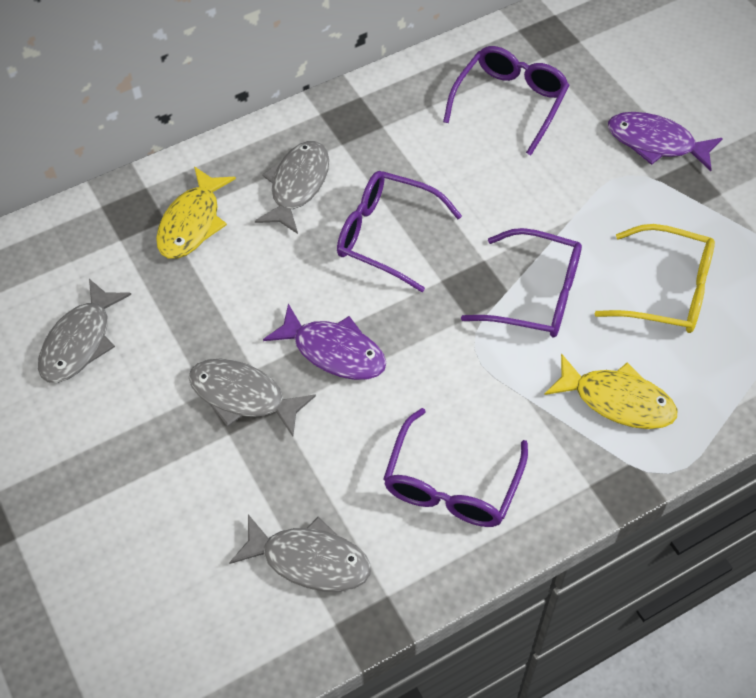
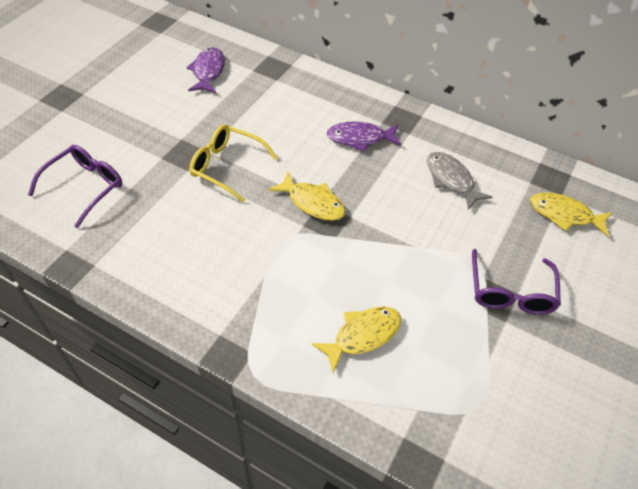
grey fish: [38,279,132,383] [188,359,316,436] [229,514,371,592] [255,141,329,234] = 4 -> [427,152,492,210] = 1
purple glasses: [337,171,462,292] [383,408,528,527] [443,46,570,155] [461,228,582,337] = 4 -> [28,145,123,228] [472,249,561,315] = 2
yellow fish: [156,166,236,259] [544,353,677,429] = 2 -> [269,172,346,221] [312,307,401,373] [530,192,612,237] = 3

